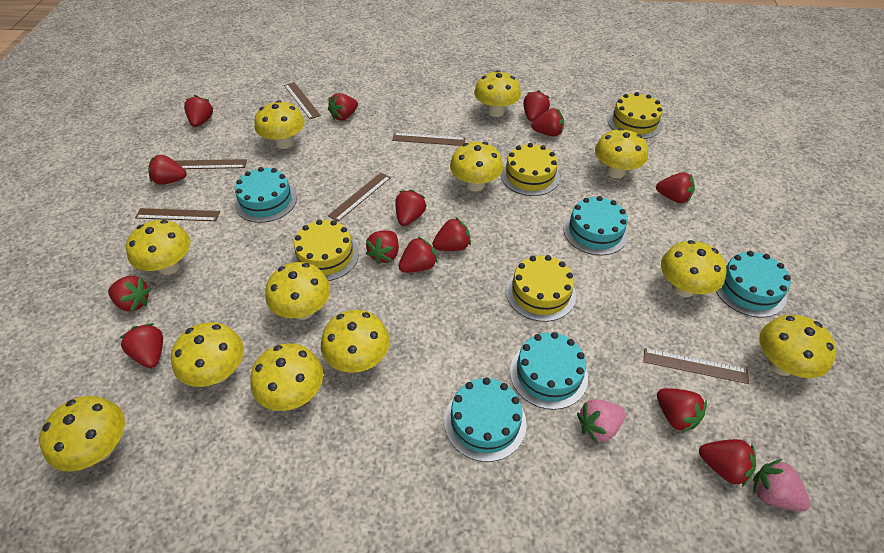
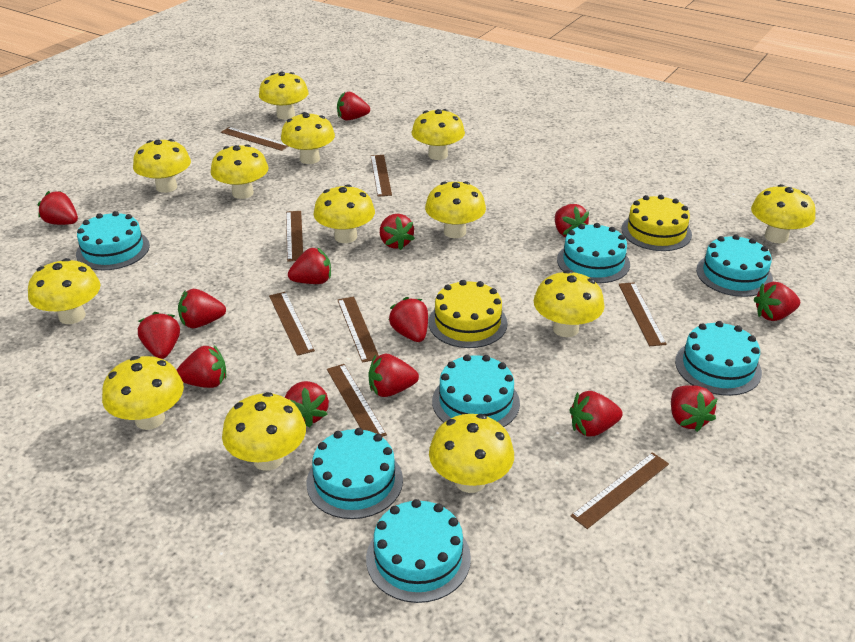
brown ruler: [135,208,220,221] [175,159,247,169] [284,82,321,119] [328,173,391,222] [392,133,465,146] [644,348,749,384] = 6 -> [221,127,289,151] [269,292,315,356] [286,211,303,262] [327,364,387,437] [338,297,379,363] [371,155,392,197] [570,452,669,529] [619,282,667,346] = 8
pink strawberry: [577,399,625,444] [753,459,810,512] = 2 -> none = 0
turquoise cake: [235,167,297,223] [444,377,527,462] [510,332,588,410] [563,196,628,256] [716,251,791,317] = 5 -> [76,211,150,270] [307,428,403,519] [366,499,471,603] [432,354,520,427] [557,223,630,283] [675,321,762,396] [696,235,773,297] = 7
yellow cake: [292,220,359,281] [501,143,560,196] [506,255,576,322] [608,92,663,139] = 4 -> [428,280,508,348] [621,195,692,251] = 2
yellow mushroom: [39,396,125,471] [126,220,190,275] [171,322,244,387] [250,343,323,411] [255,100,305,149] [265,262,330,320] [321,310,390,373] [450,142,503,192] [474,70,521,117] [595,128,648,178] [661,240,726,297] [760,315,836,378] = 12 -> [28,258,100,324] [102,356,184,430] [133,139,191,193] [211,144,268,199] [222,392,306,471] [259,72,309,120] [281,112,335,164] [313,184,375,243] [412,109,465,160] [425,181,486,238] [429,414,514,493] [534,270,605,337] [751,184,815,243] = 13

